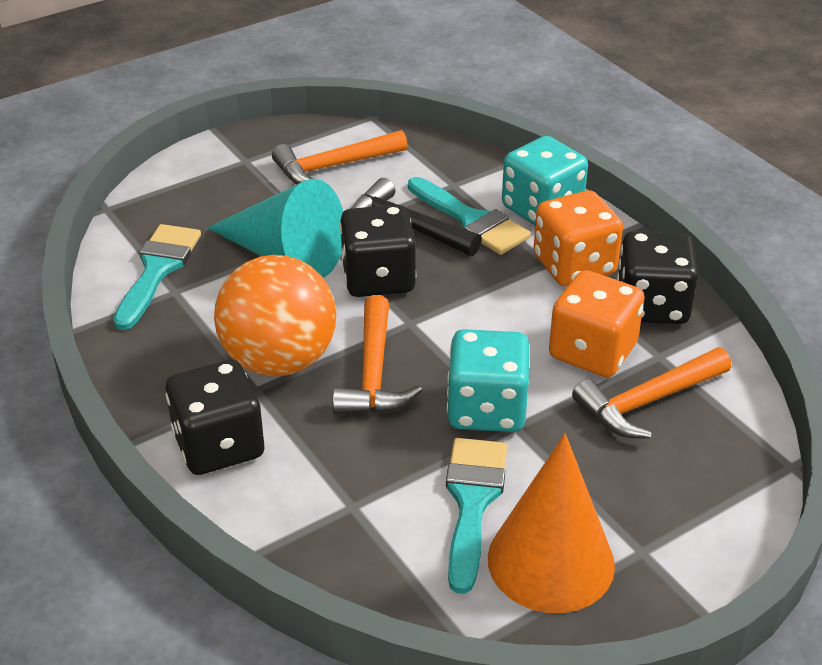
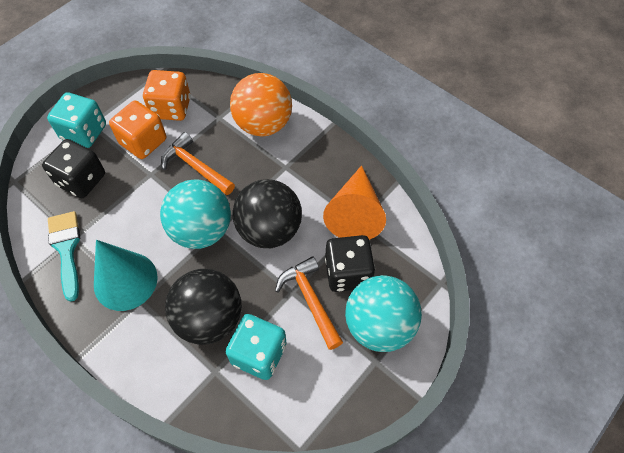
black ball: none = 0 -> [165,269,242,345] [232,179,302,248] = 2
black dice: [165,360,264,475] [340,205,416,297] [617,231,698,324] = 3 -> [42,139,105,198] [325,235,375,292] = 2
black hammer: [352,178,482,256] = 1 -> none = 0
orange hammer: [272,130,408,185] [332,295,422,414] [572,348,731,439] = 3 -> [161,132,235,195] [275,256,343,350] = 2
turquoise ball: none = 0 -> [160,180,231,249] [345,275,422,352] = 2
turquoise brush: [113,224,201,330] [408,177,531,255] [446,438,507,594] = 3 -> [48,211,80,302] = 1

